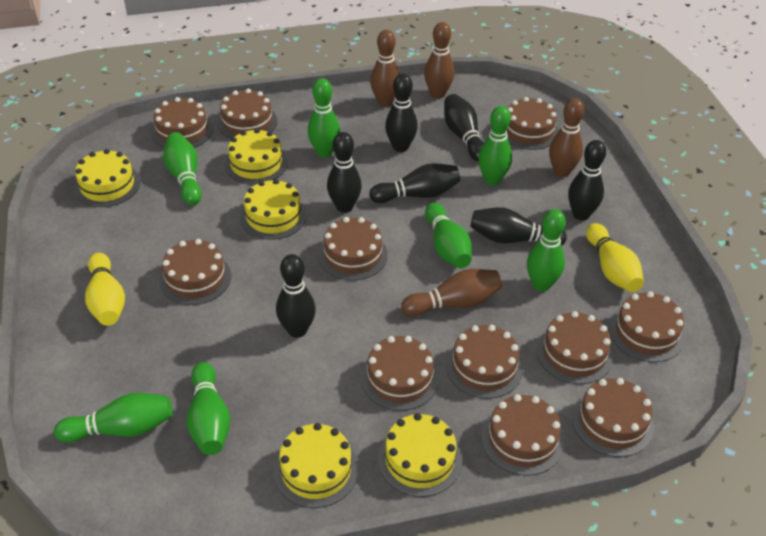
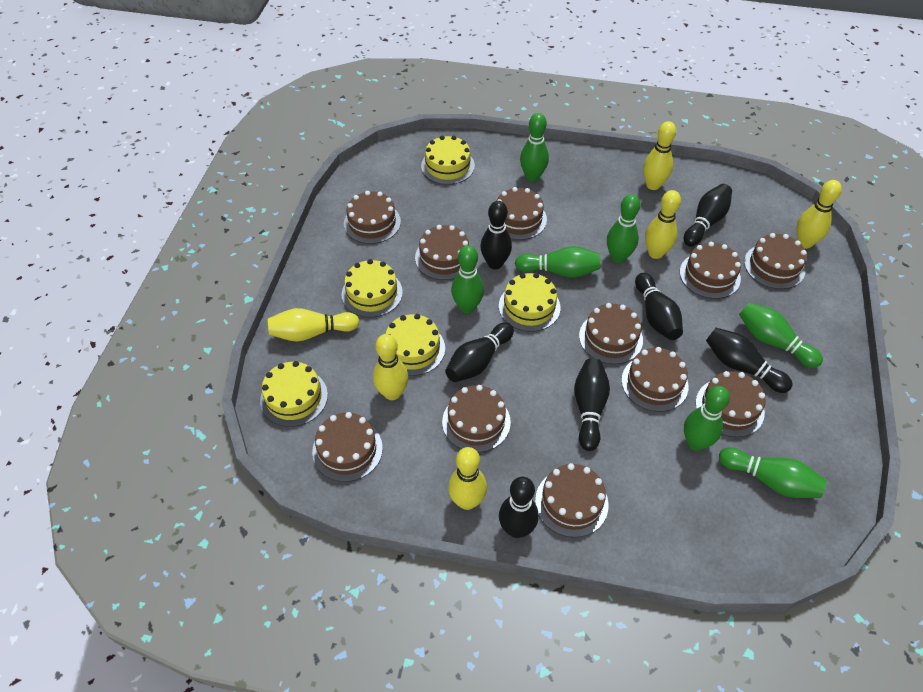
brown bowling pin: [370,30,400,107] [401,269,502,316] [424,22,454,99] [549,98,584,177] = 4 -> none = 0
yellow bowling pin: [85,253,125,326] [586,223,644,292] = 2 -> [268,308,359,342] [373,334,408,400] [448,447,487,510] [643,121,676,190] [645,190,681,259] [796,180,842,249] = 6

